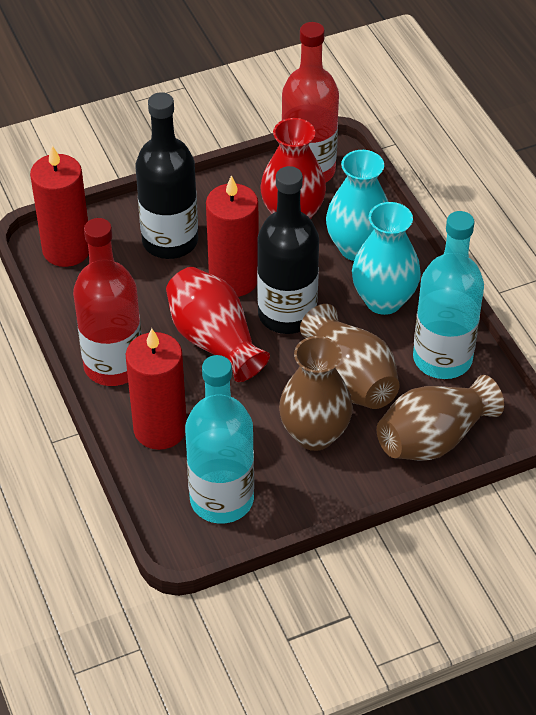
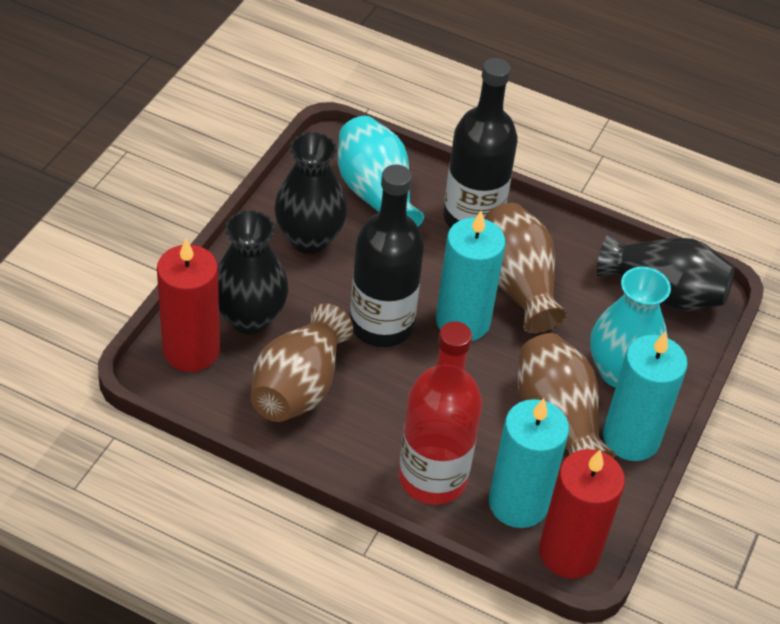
black vase: none = 0 -> [218,210,288,334] [274,132,347,254] [597,233,734,311] = 3
red bottle: [73,218,142,386] [282,22,339,183] = 2 -> [399,321,482,505] = 1
red candle: [30,145,89,267] [126,328,187,450] [206,175,259,297] = 3 -> [157,239,220,372] [539,449,625,579] = 2
red vase: [166,267,270,382] [260,118,326,219] = 2 -> none = 0
turquoise bottle: [185,355,254,524] [413,211,484,379] = 2 -> none = 0
turquoise candle: none = 0 -> [436,211,505,341] [489,398,569,528] [603,331,688,461] = 3

